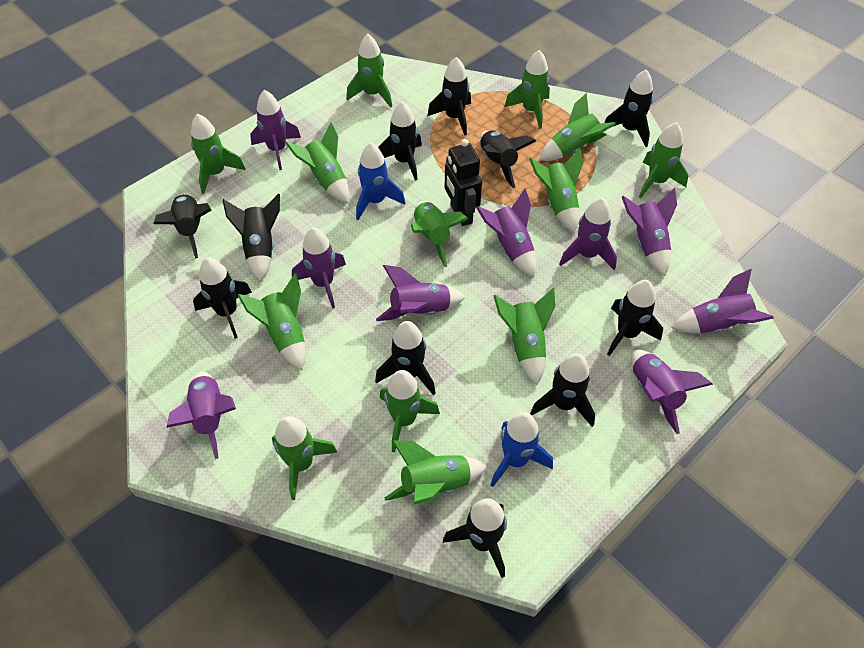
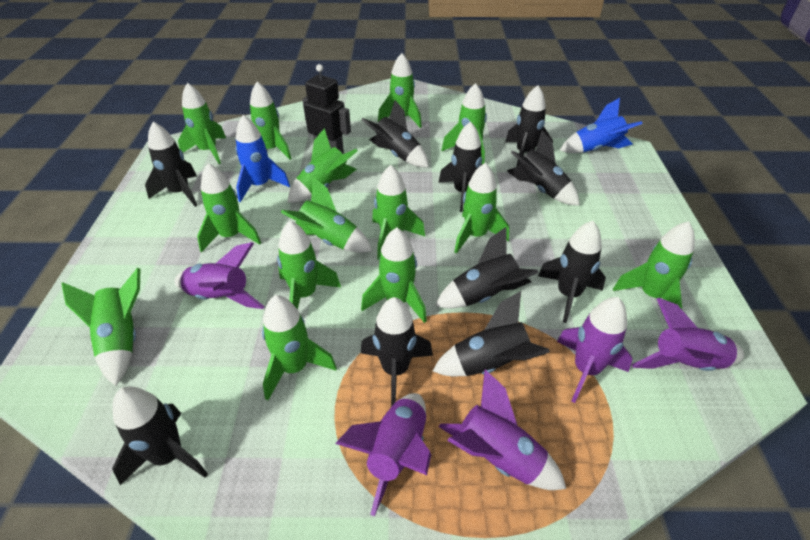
black rocket: [154,194,212,259] [193,258,252,339] [223,194,280,282] [375,321,436,396] [378,102,422,181] [427,57,471,135] [443,498,507,578] [480,130,536,188] [530,353,595,427] [604,69,653,147] [607,280,663,356] = 11 -> [112,387,208,485] [145,122,198,207] [361,100,429,167] [361,297,433,407] [433,291,550,376] [435,227,539,309] [438,121,482,212] [505,85,553,167] [507,130,580,206] [538,221,606,323] = 10
green rocket: [191,114,246,194] [238,273,306,371] [272,416,337,500] [285,122,349,204] [347,34,392,107] [380,370,440,452] [385,441,486,505] [411,201,468,267] [494,288,555,385] [504,50,550,129] [529,148,583,233] [539,93,616,161] [639,122,689,198] = 13 -> [62,268,140,386] [178,83,226,164] [197,163,261,252] [250,82,292,160] [262,295,337,400] [277,221,341,309] [280,177,372,253] [288,128,358,203] [361,227,427,323] [372,165,425,260] [378,53,422,128] [441,83,487,164] [454,163,509,254] [613,221,695,309] = 14
purple rocket: [166,371,236,459] [250,90,301,170] [292,227,346,308] [376,265,465,321] [476,189,536,277] [559,198,617,270] [622,187,677,276] [631,350,713,434] [672,269,774,333] = 9 -> [175,242,265,309] [335,393,431,516] [439,370,566,490] [557,297,633,403] [631,298,744,371] = 5

